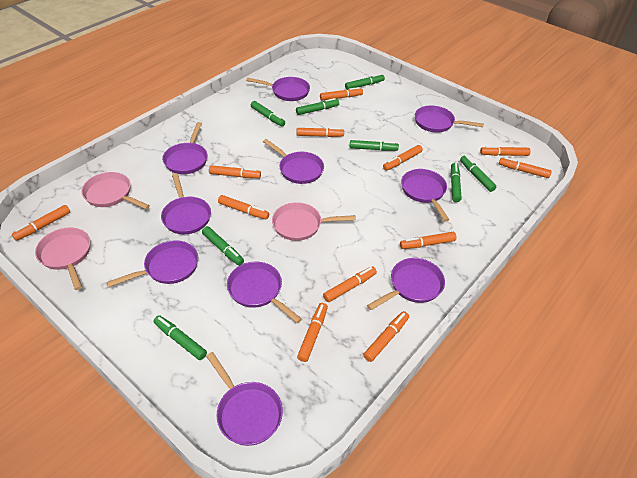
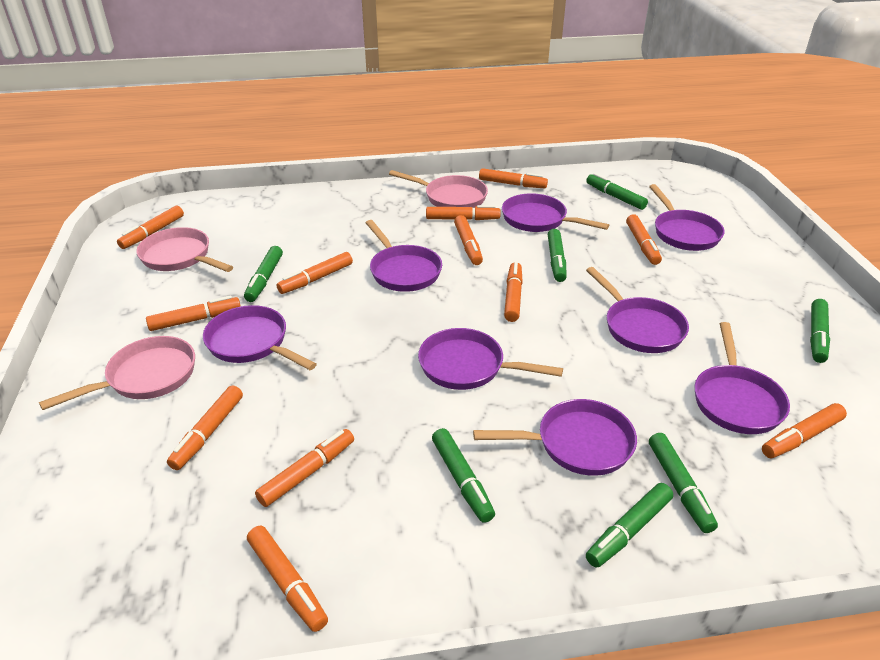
green marker: [153,315,207,360] [202,226,244,266] [251,101,285,127] [296,98,339,115] [345,74,385,90] [350,140,399,151] [450,163,462,202] [460,156,496,192] = 8 -> [244,246,283,302] [432,428,495,523] [548,229,567,282] [586,173,648,210] [586,483,673,568] [649,433,718,533] [810,299,830,363] = 7
purple pan: [106,240,198,287] [161,173,211,234] [162,122,207,174] [206,352,283,446] [227,262,302,323] [246,77,310,101] [263,139,324,184] [367,258,445,310] [401,169,450,222] [415,105,484,133] = 10 -> [203,305,317,370] [366,220,442,292] [418,328,563,390] [473,399,637,476] [502,193,609,232] [586,267,689,353] [649,184,725,251] [694,322,790,434] = 8

